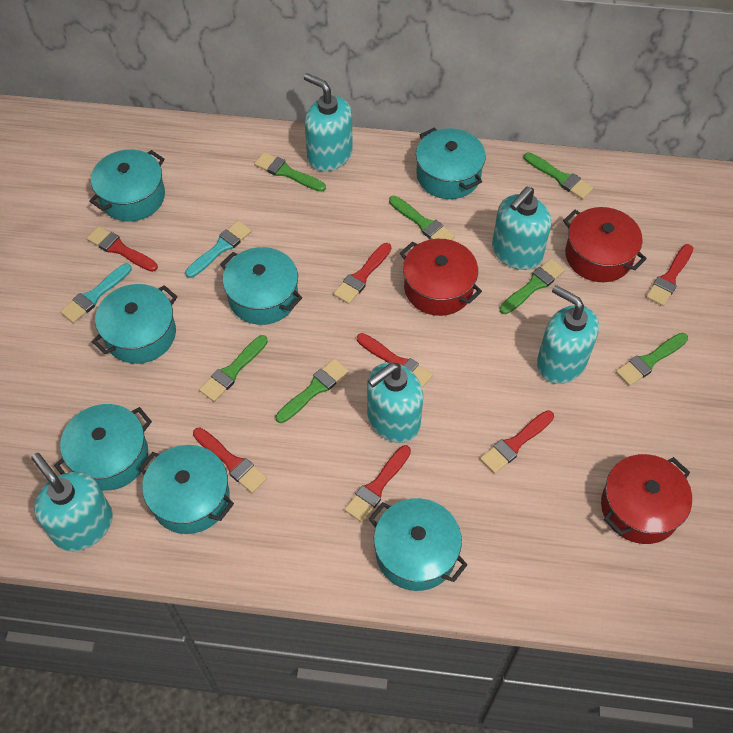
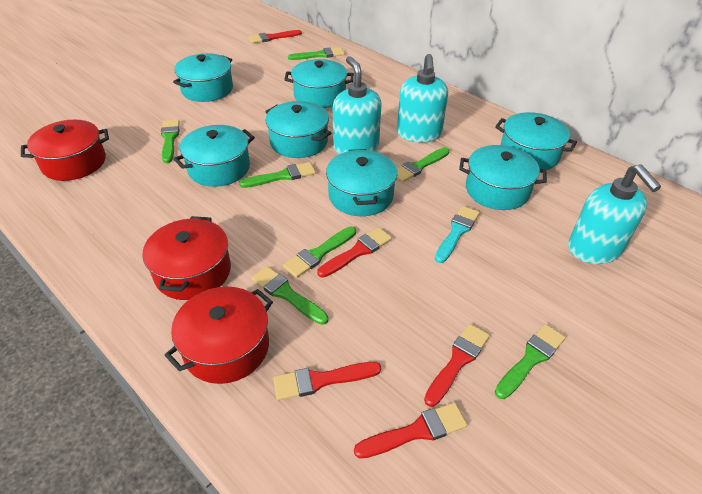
red brush: [87,226,158,272] [193,428,267,493] [333,243,391,304] [345,445,411,522] [357,333,433,388] [480,410,554,474] [646,244,693,306] = 7 -> [248,30,302,43] [273,362,381,400] [317,227,392,278] [354,402,467,459] [424,324,490,407] = 5
turquoise brush: [60,264,132,323] [185,221,252,278] = 2 -> [435,206,480,263] = 1
turquoise soap dispenser: [31,453,113,551] [304,73,353,171] [367,363,423,443] [492,187,551,270] [537,285,599,384] = 5 -> [333,56,381,154] [397,54,448,143] [568,164,661,264] = 3

